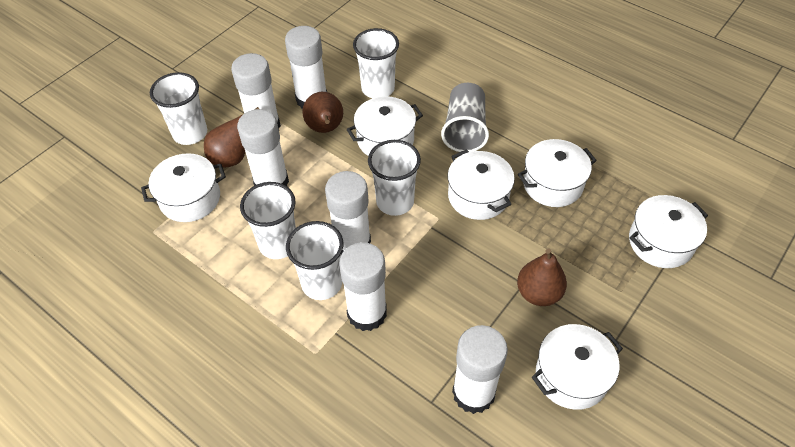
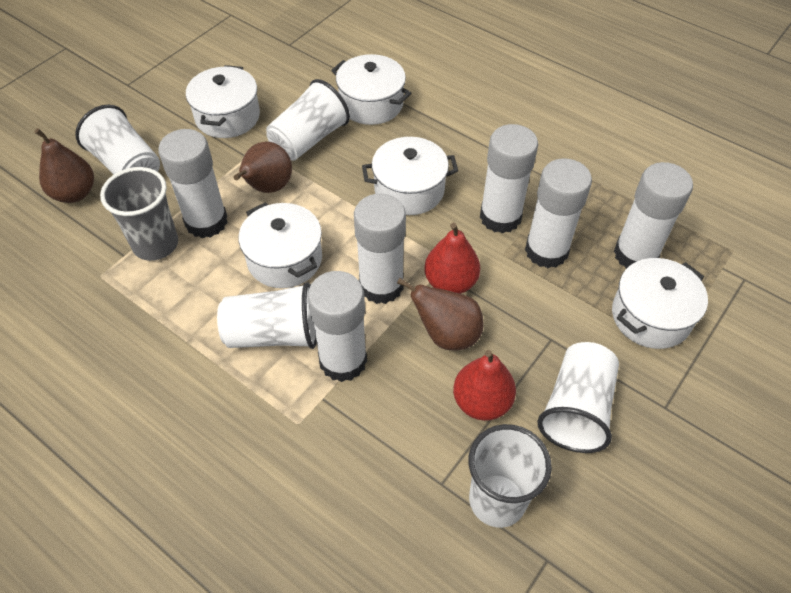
red pear: none = 0 -> [424,222,480,294] [453,350,516,421] = 2
white pot: [141,153,226,222] [347,96,423,156] [448,149,515,220] [518,139,597,207] [532,324,623,410] [629,195,708,268] = 6 -> [186,65,260,138] [239,202,322,288] [331,54,411,125] [362,137,458,215] [612,258,708,349] = 5

